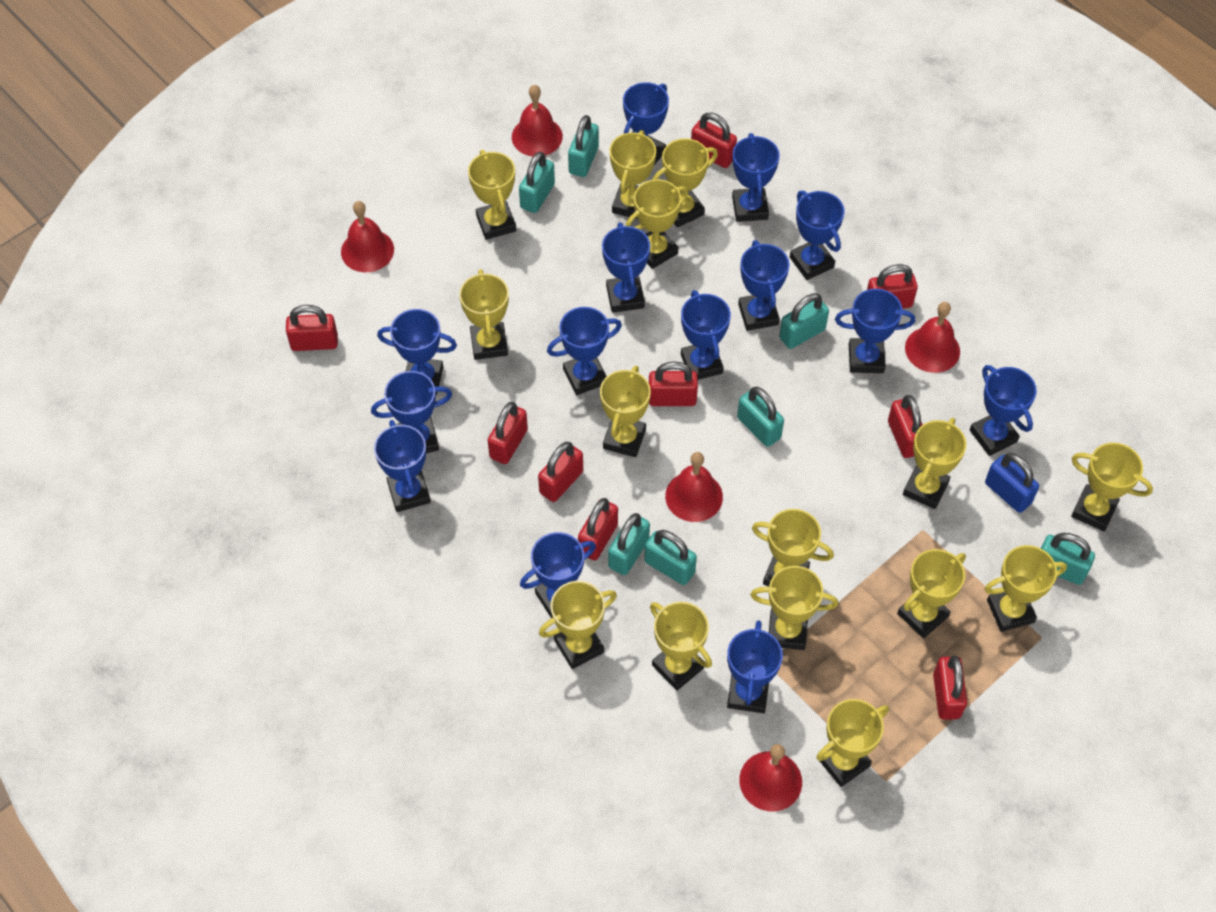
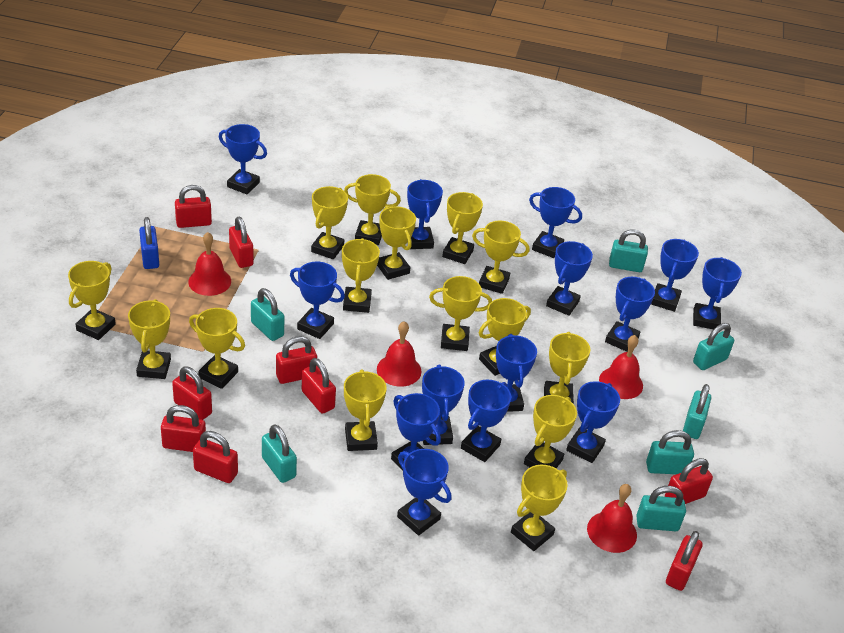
red bell: [341,201,394,272] [512,85,563,157] [665,452,723,522] [739,744,802,811] [905,302,960,373] = 5 -> [188,232,231,296] [377,321,422,387] [587,484,637,553] [599,335,643,399] = 4

